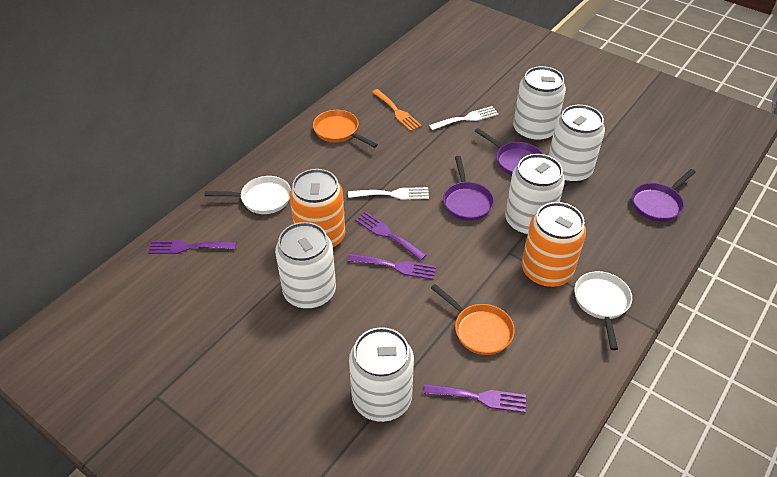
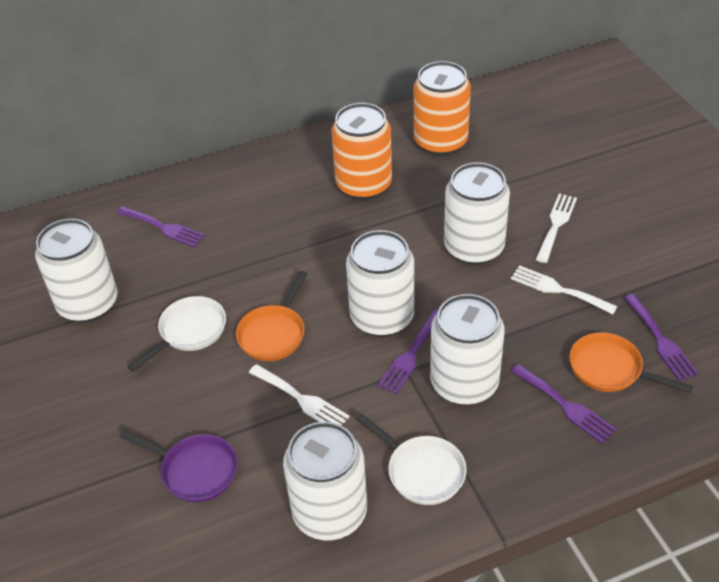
orange fork: [372,89,422,131] = 1 -> none = 0
purple pan: [443,156,494,221] [475,128,543,175] [632,169,696,222] = 3 -> [119,430,238,502] = 1
white fork: [348,187,429,200] [429,106,499,130] = 2 -> [249,364,349,426] [511,265,618,315] [535,194,577,263] = 3

